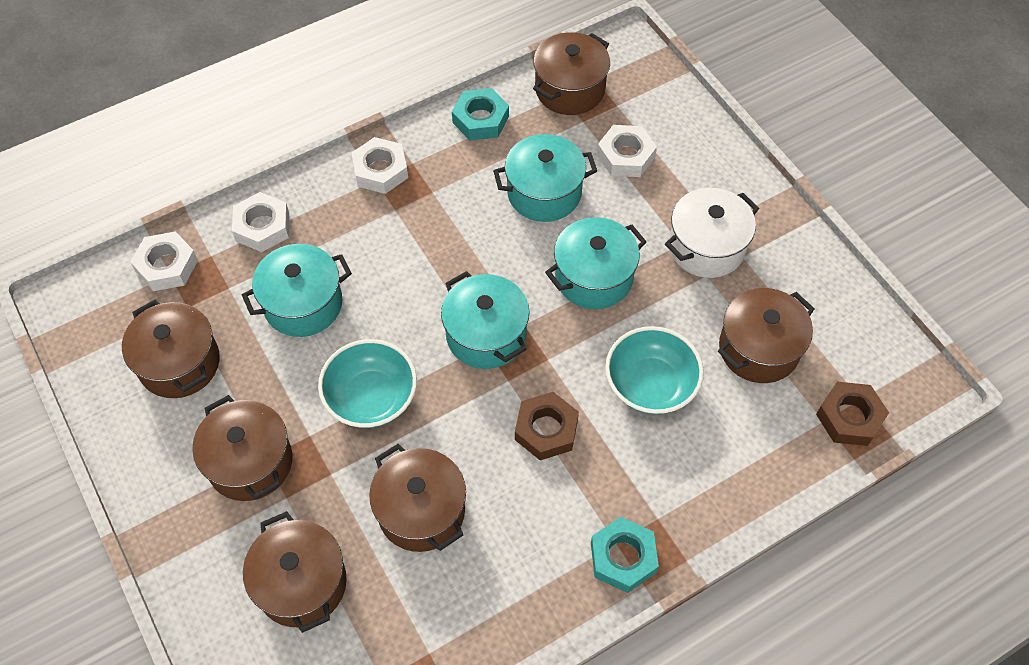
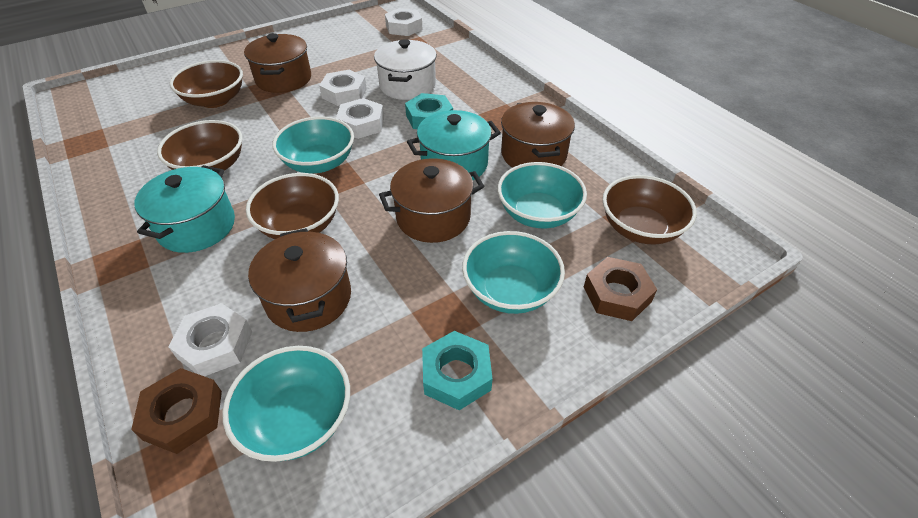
brown bowl: none = 0 -> [157,120,243,171] [170,60,243,108] [246,173,339,239] [603,175,697,245] = 4
brown pot: [122,300,220,398] [193,395,293,501] [243,511,347,633] [369,444,466,552] [533,32,610,115] [718,288,814,383] = 6 -> [244,33,311,93] [248,228,351,332] [379,158,484,243] [501,102,575,168] = 4
turquoise bowl: [318,339,417,428] [605,326,704,414] = 2 -> [222,346,350,462] [272,116,354,173] [462,231,565,314] [498,162,587,228] = 4
turquoise pot: [242,244,352,337] [441,271,530,369] [493,134,597,222] [545,217,647,309] = 4 -> [135,165,235,253] [407,110,501,180] = 2

